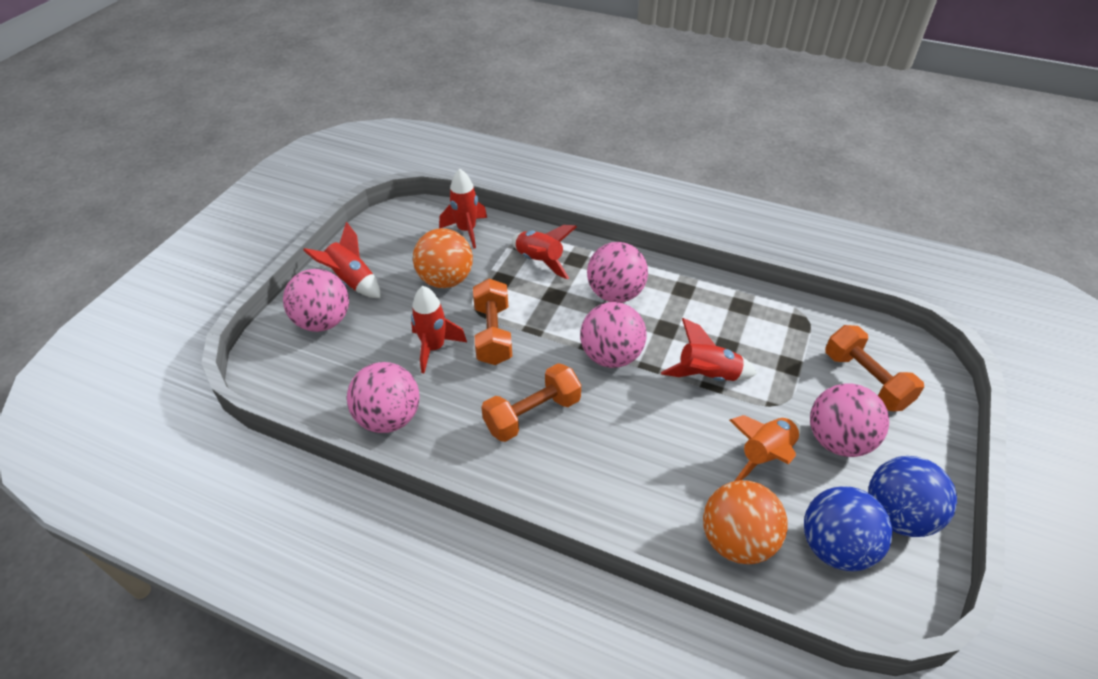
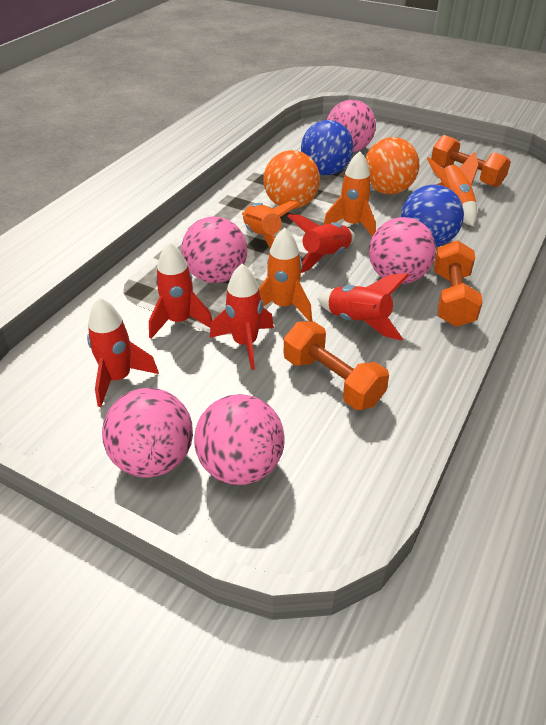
orange rocket: [729,415,801,481] = 1 -> [242,201,300,249] [259,228,312,321] [324,151,376,236] [427,151,478,226] = 4

